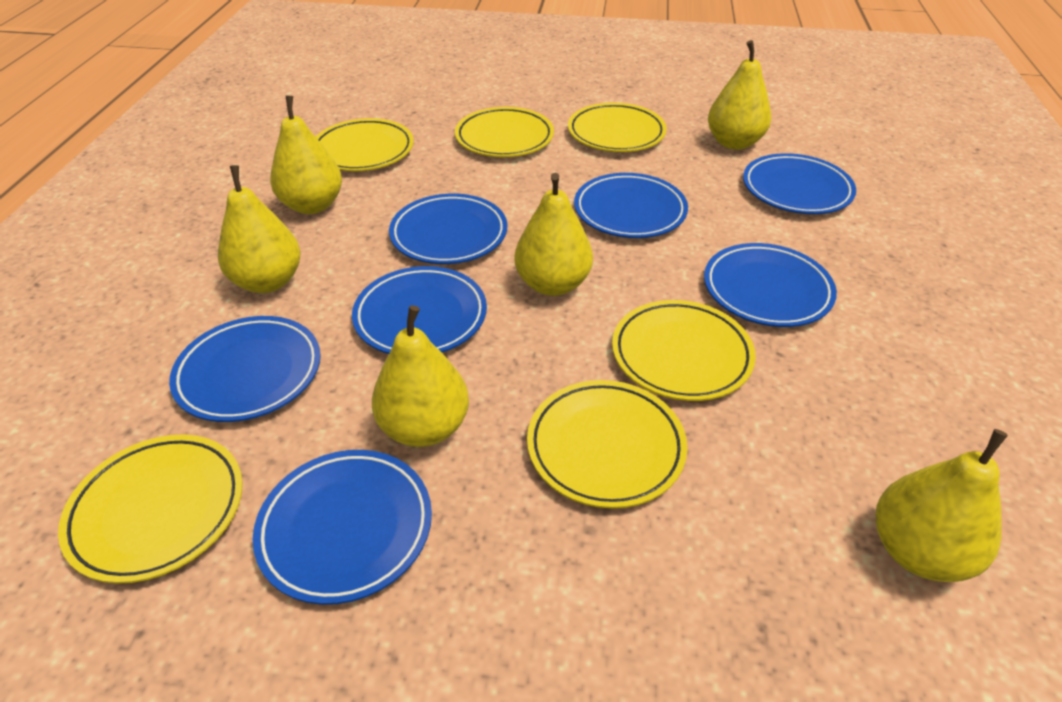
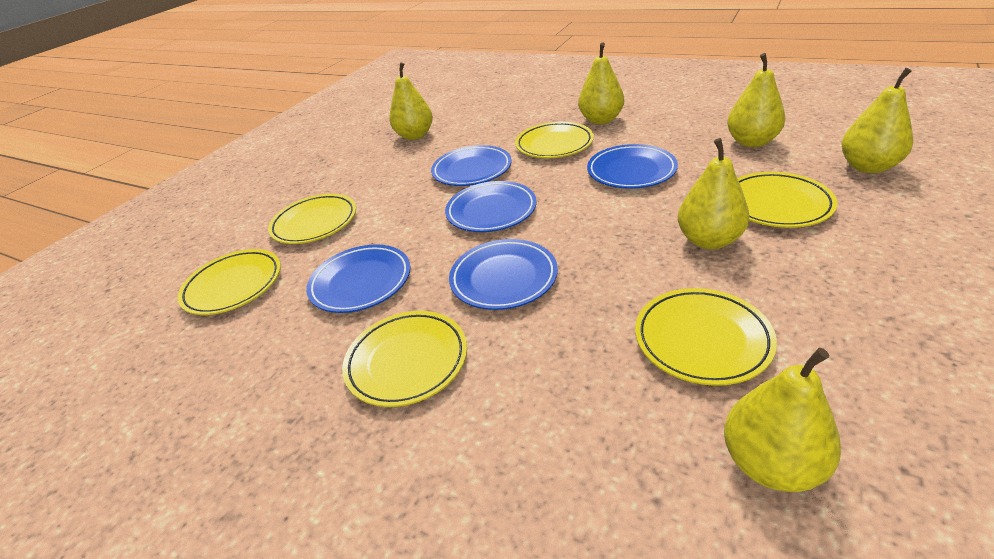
blue plate: [169,316,321,422] [253,450,432,605] [352,266,487,354] [389,194,507,264] [574,173,688,238] [704,243,837,327] [743,153,856,214] = 7 -> [306,244,410,313] [431,145,512,186] [445,181,537,232] [449,239,558,310] [587,144,678,189] = 5

